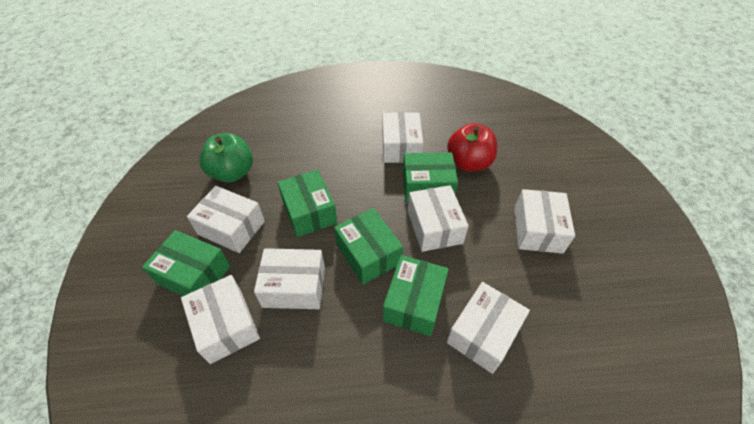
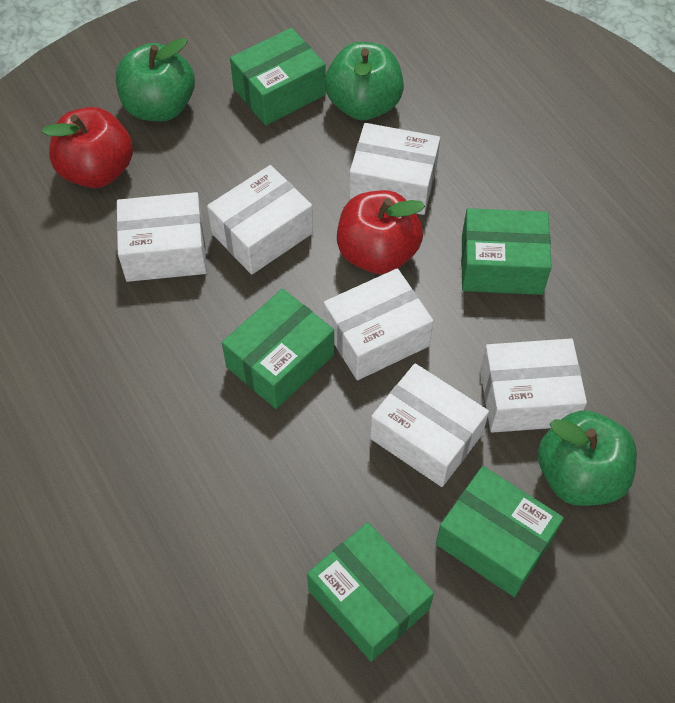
green apple: [199,133,253,183] = 1 -> [116,38,195,121] [325,42,404,120] [538,410,637,506] = 3
red apple: [447,123,497,172] = 1 -> [42,107,133,188] [337,190,425,274] = 2
white box: [181,275,260,364] [187,186,265,253] [254,248,325,309] [382,112,423,163] [408,185,469,252] [447,282,530,374] [514,189,575,254] = 7 -> [117,192,207,282] [207,165,313,275] [324,268,433,380] [349,123,440,215] [370,363,489,487] [480,338,587,433] = 6

